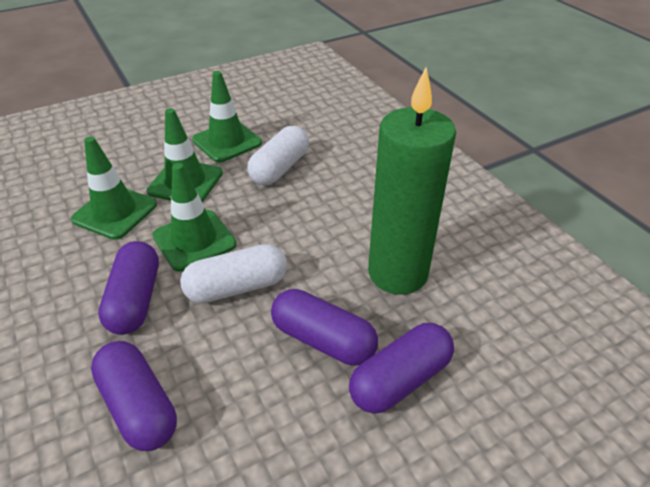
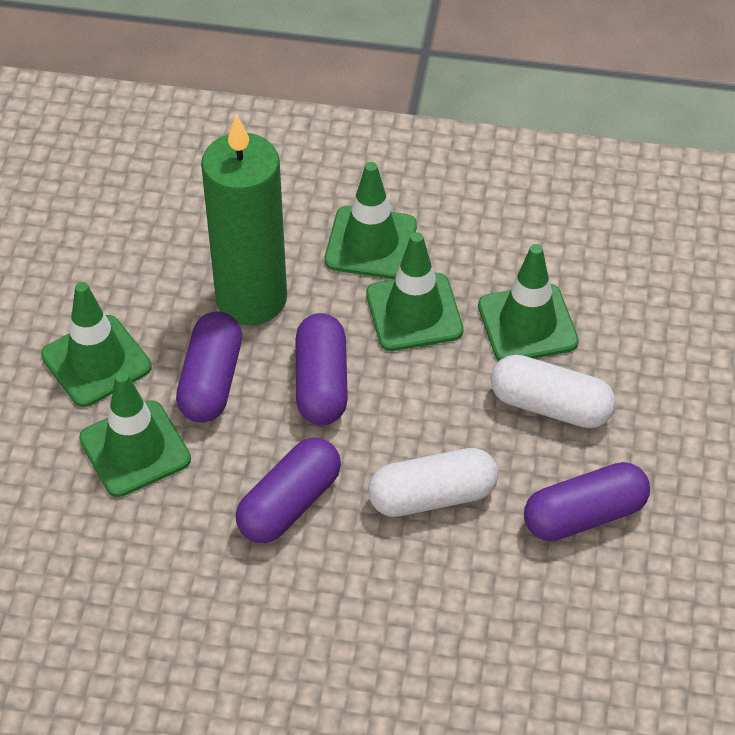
green traffic cone: [71,136,157,240] [147,108,223,202] [152,163,236,272] [192,71,262,163] = 4 -> [41,282,152,407] [79,371,191,497] [324,162,417,279] [366,232,463,351] [478,244,579,361] = 5

